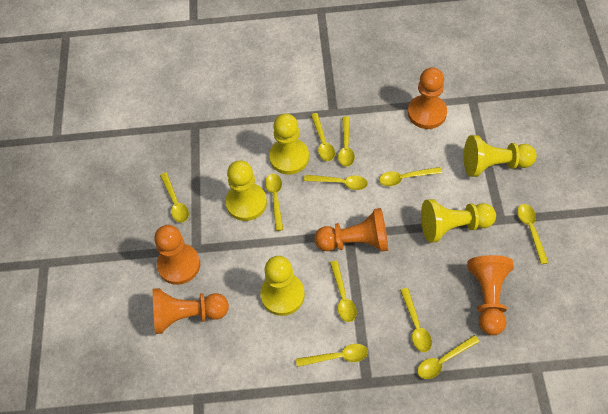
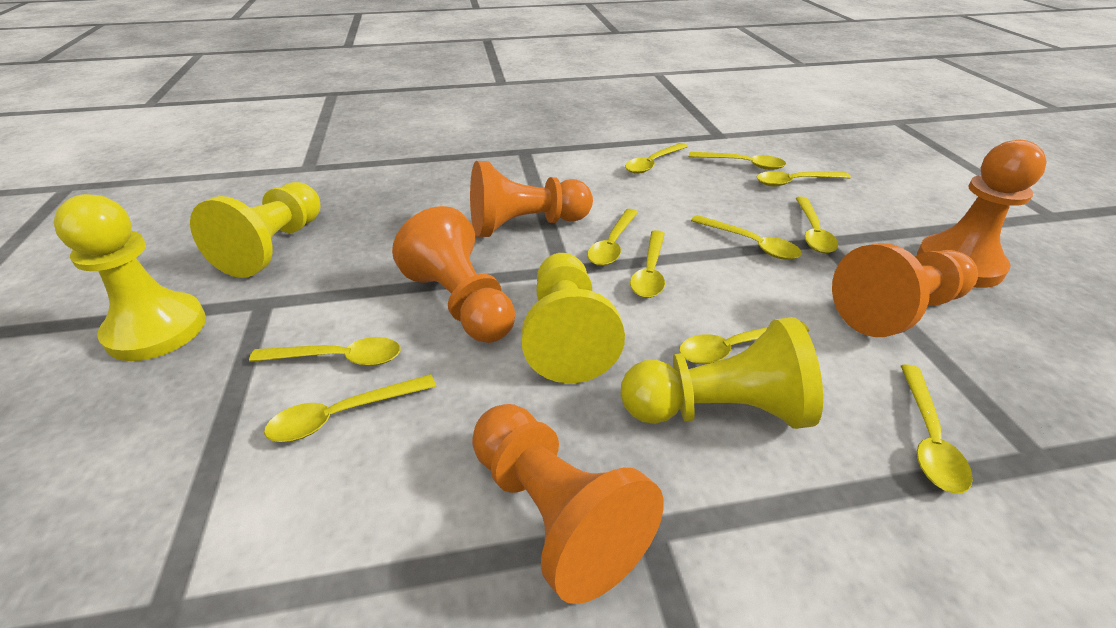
yellow pawn: [225,160,267,221] [260,256,305,316] [269,114,309,174] [421,199,496,243] [464,135,537,177] = 5 -> [53,194,206,361] [190,182,320,278] [521,253,625,383] [621,317,823,429] = 4

